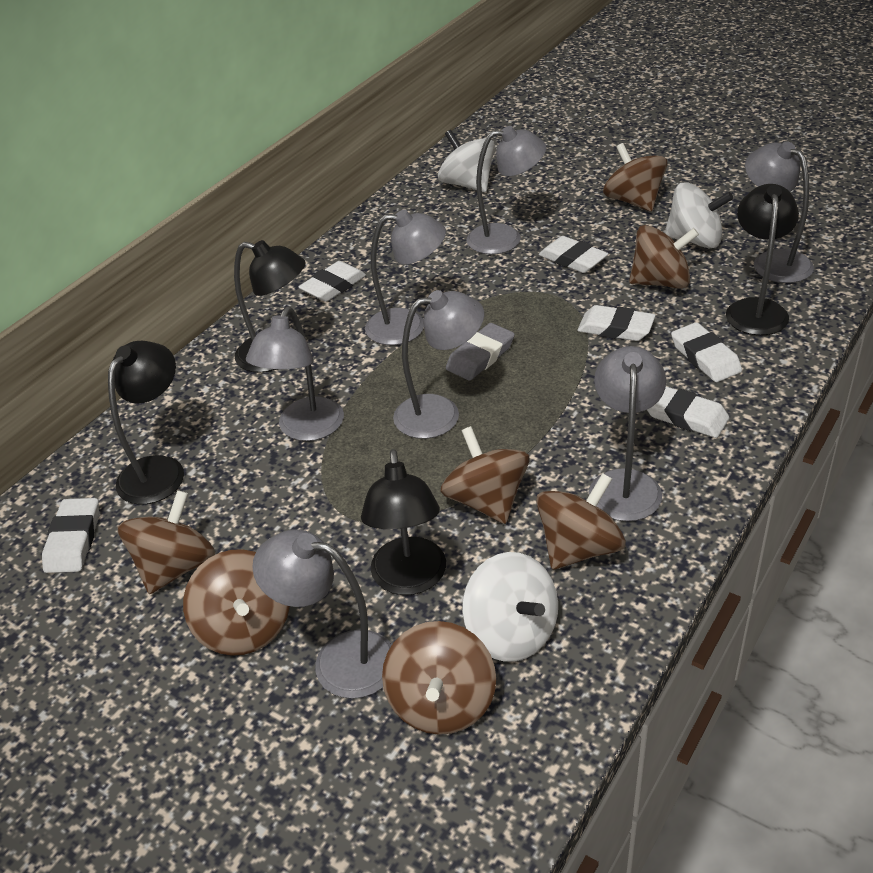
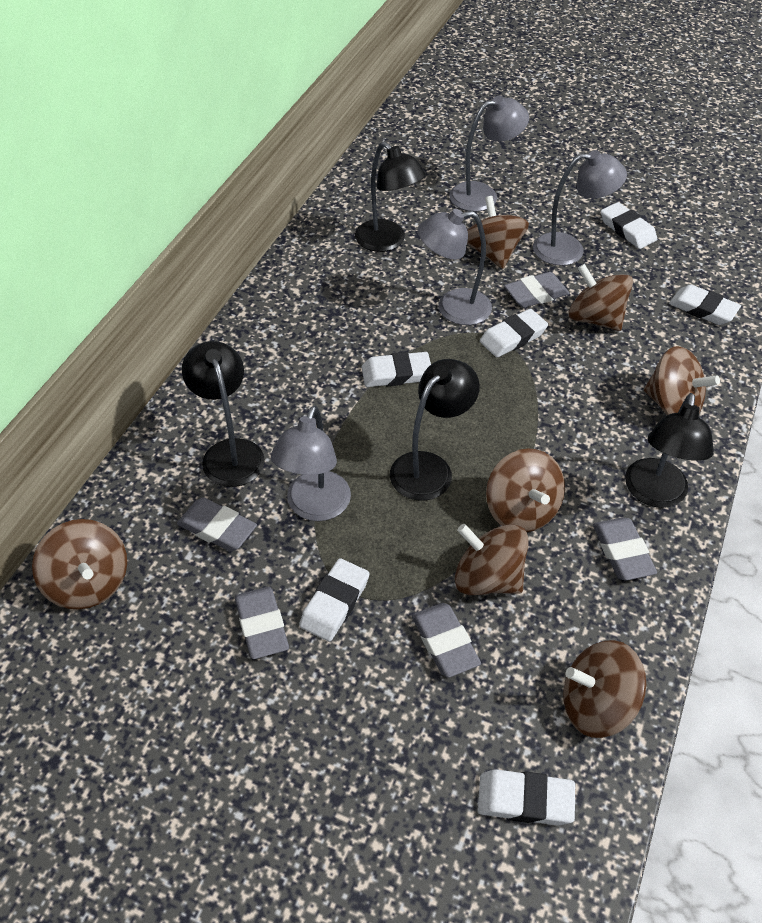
grey eraser: [446,323,515,381] = 1 -> [177,497,257,552] [235,587,289,659] [412,603,481,678] [504,272,570,308] [593,517,657,581] = 5
grey lamp: [246,307,344,441] [252,529,392,699] [365,209,446,345] [393,290,484,439] [467,126,546,255] [589,346,666,521] [745,141,814,283] = 7 -> [271,405,351,521] [418,209,492,325] [449,96,529,212] [533,150,627,266] = 4
white spinning top: [438,130,495,192] [462,552,558,662] [665,182,733,248] = 3 -> none = 0

